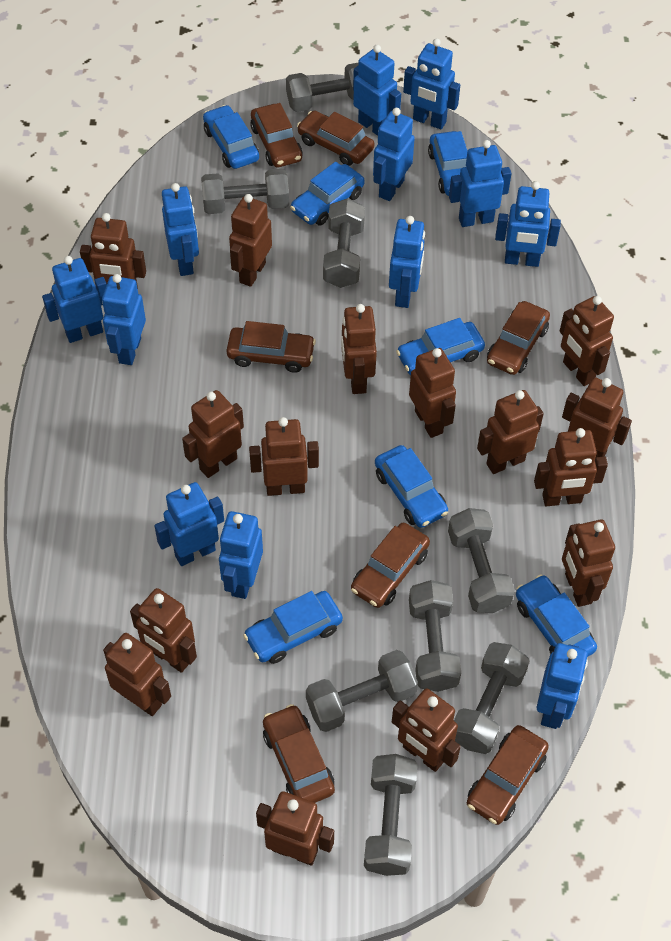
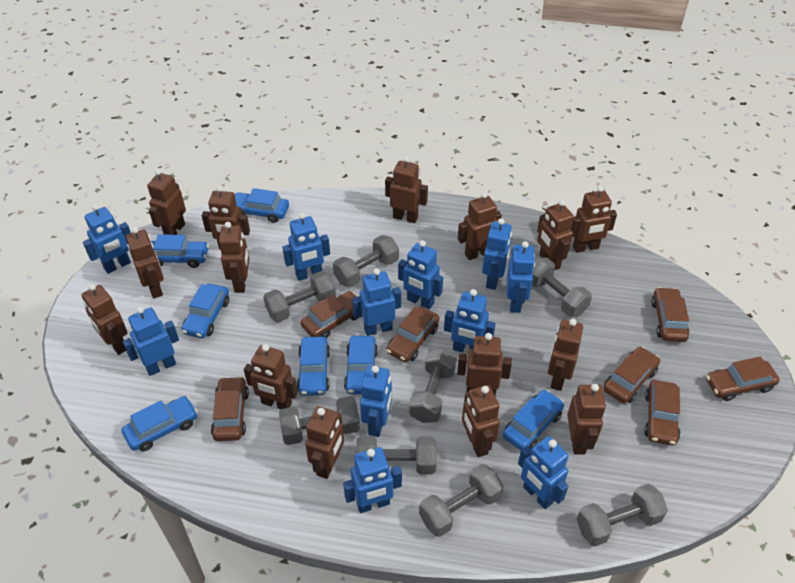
blue robot: [42,256,107,343] [102,274,146,365] [154,482,224,566] [162,183,199,276] [219,511,263,599] [353,45,401,136] [373,108,415,201] [389,216,425,308] [403,38,460,129] [449,140,512,227] [495,181,561,267] [537,643,588,729] = 12 -> [83,204,131,274] [123,306,179,376] [282,213,330,281] [343,447,402,513] [352,268,401,336] [360,365,392,437] [398,240,443,310] [444,289,496,353] [482,218,512,290] [507,241,535,313] [518,436,569,509] = 11

